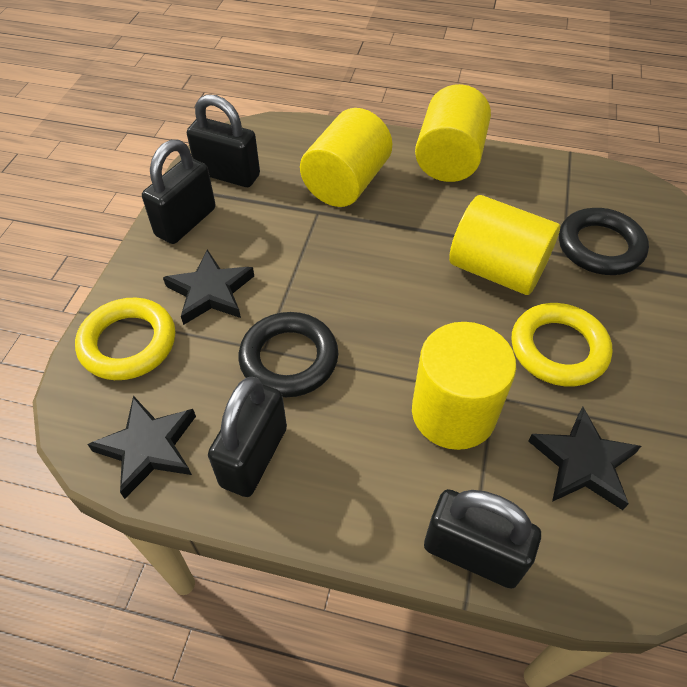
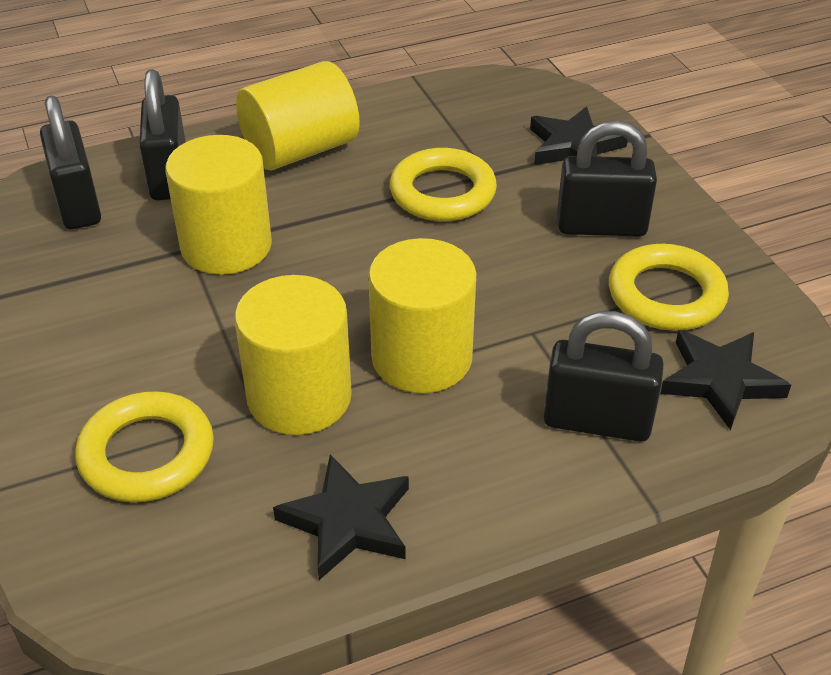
black ring: [239,312,338,397] [559,208,649,275] = 2 -> none = 0
yellow ring: [75,298,175,380] [512,303,613,386] = 2 -> [75,391,214,503] [390,148,497,221] [609,244,729,331] = 3

